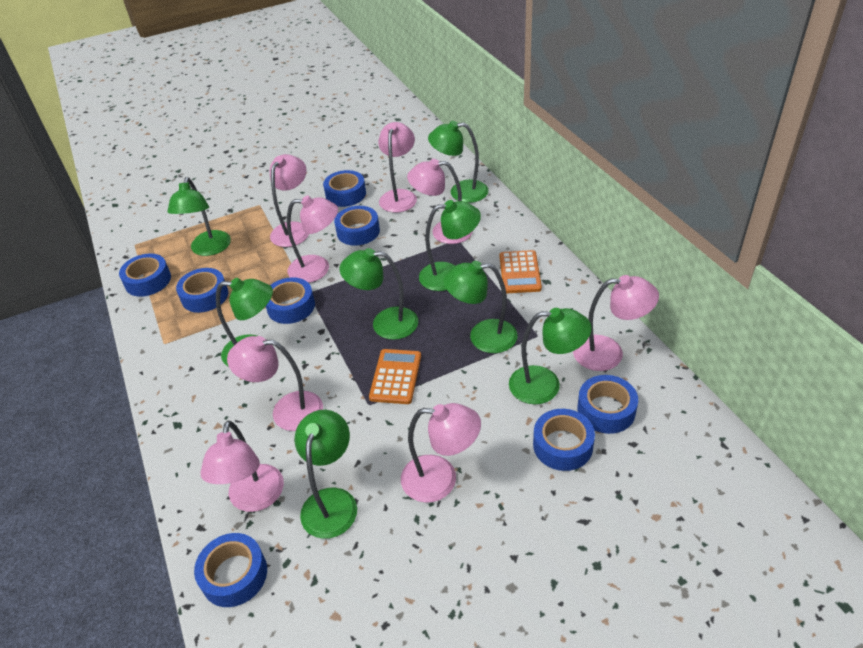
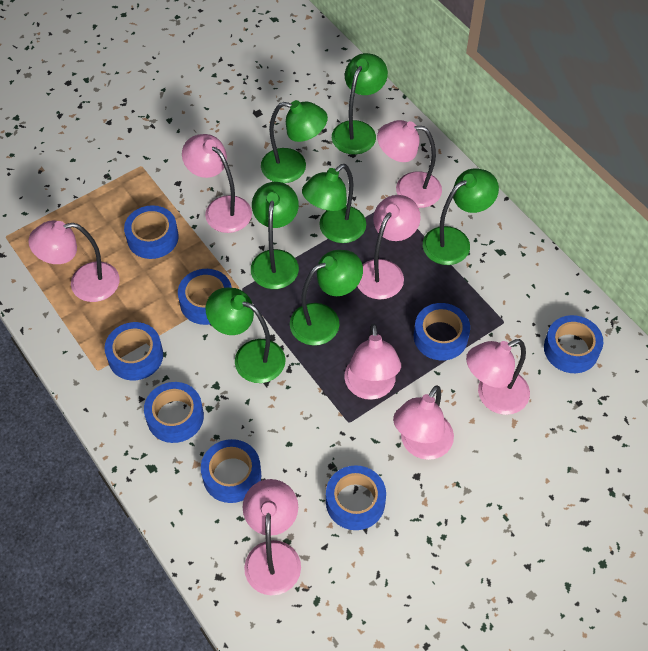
green lamp: [167,177,231,256] [216,278,273,367] [294,410,357,539] [339,248,418,340] [419,200,481,291] [428,121,489,203] [443,261,518,353] [509,308,592,404] = 8 -> [206,288,286,383] [251,182,299,289] [261,100,328,183] [290,250,363,346] [302,164,366,243] [332,53,388,154] [423,168,499,265] = 7
orange calculator: [369,349,421,404] [500,250,542,293] = 2 -> none = 0

